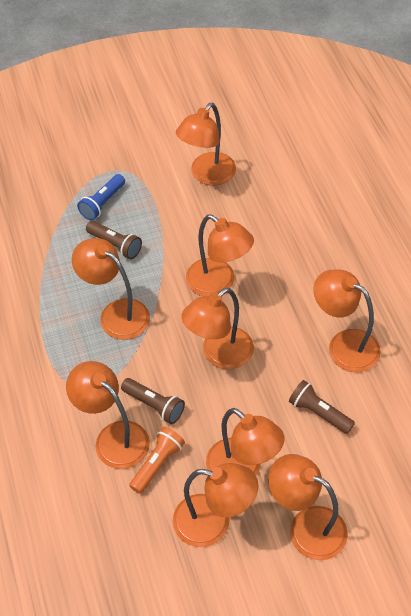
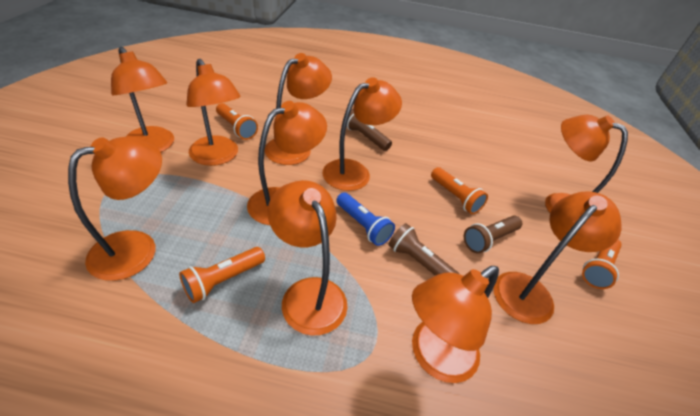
orange flashlight: [129,427,185,494] = 1 -> [179,247,265,303] [216,103,258,140] [431,167,488,214] [582,239,622,289] = 4
orange lamp: [66,361,150,469] [72,238,150,340] [173,463,258,547] [176,103,236,186] [181,287,254,369] [186,214,254,296] [206,408,285,476] [268,454,348,560] [313,270,381,372] = 9 -> [68,137,162,281] [111,47,174,152] [186,59,240,166] [247,101,327,225] [264,53,332,165] [267,180,348,336] [322,77,402,191] [412,266,499,383] [493,191,622,324] [545,115,628,213] = 10

